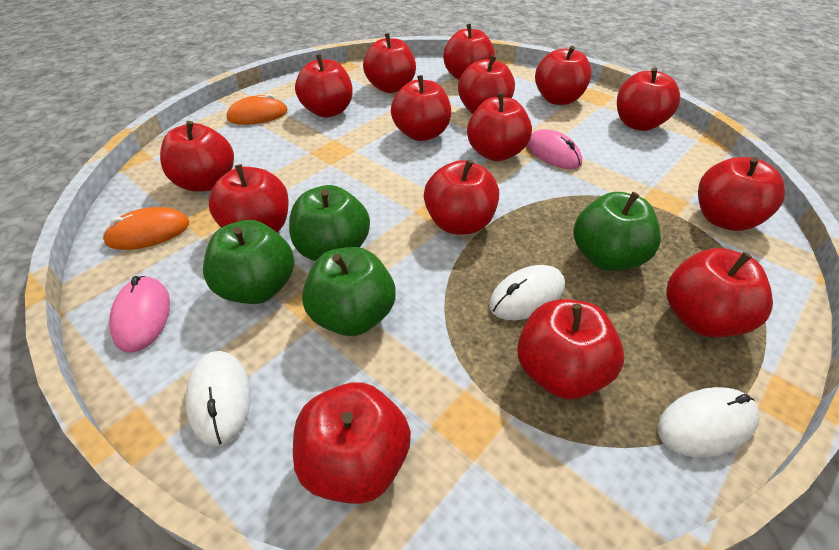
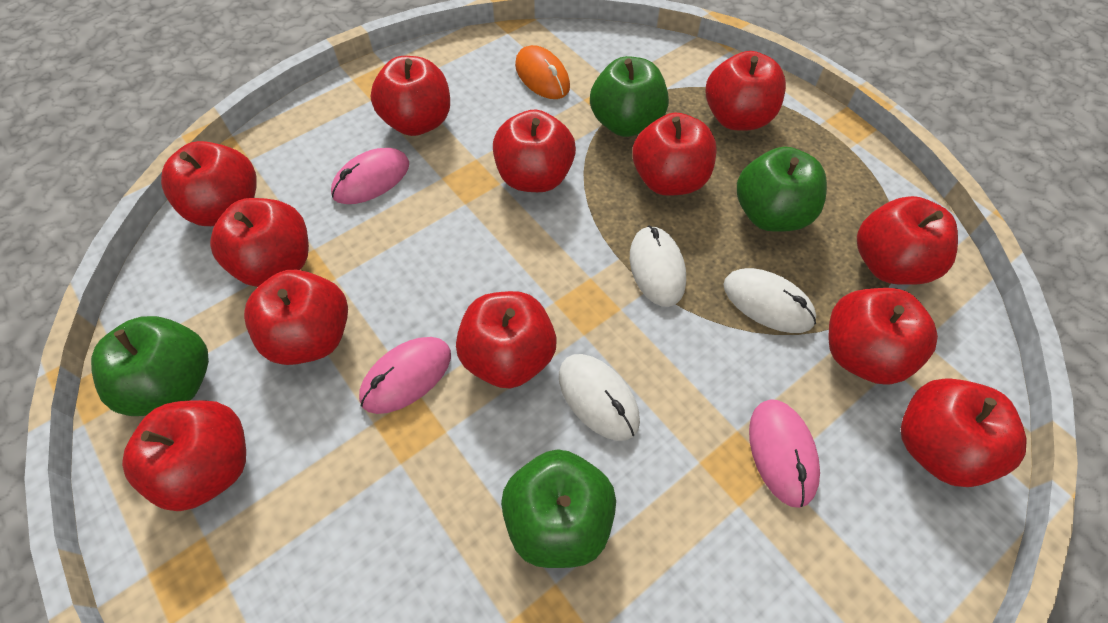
orange mouse: [103,207,189,250] [227,94,288,125] = 2 -> [515,45,570,99] = 1
pink mouse: [109,276,170,353] [527,129,582,169] = 2 -> [331,148,409,204] [359,337,451,414] [749,399,820,508] = 3
red apple: [160,121,234,192] [209,164,289,233] [293,382,411,504] [295,55,353,118] [363,33,416,93] [391,75,451,141] [424,159,499,234] [443,24,495,80] [458,55,515,114] [467,93,532,161] [517,299,624,399] [535,46,592,105] [617,68,680,131] [666,248,773,337] [698,157,785,231] = 15 -> [122,400,246,511] [161,141,256,226] [210,198,309,287] [244,270,348,365] [370,56,450,136] [456,291,557,388] [493,109,576,192] [632,112,717,196] [706,51,786,130] [828,288,938,385] [857,196,958,285] [901,378,1027,487] = 12

